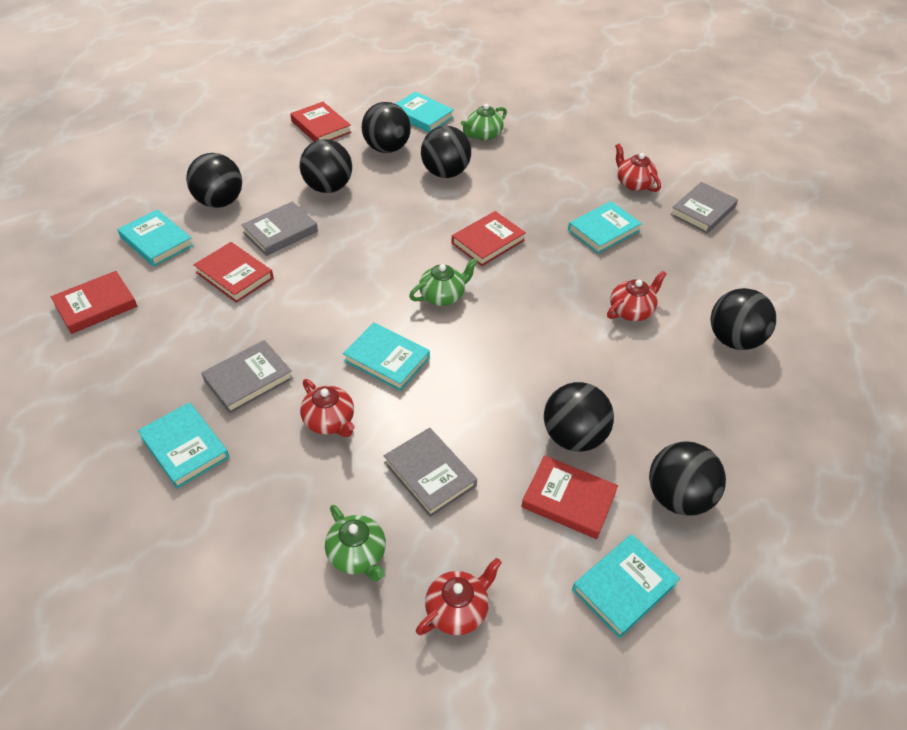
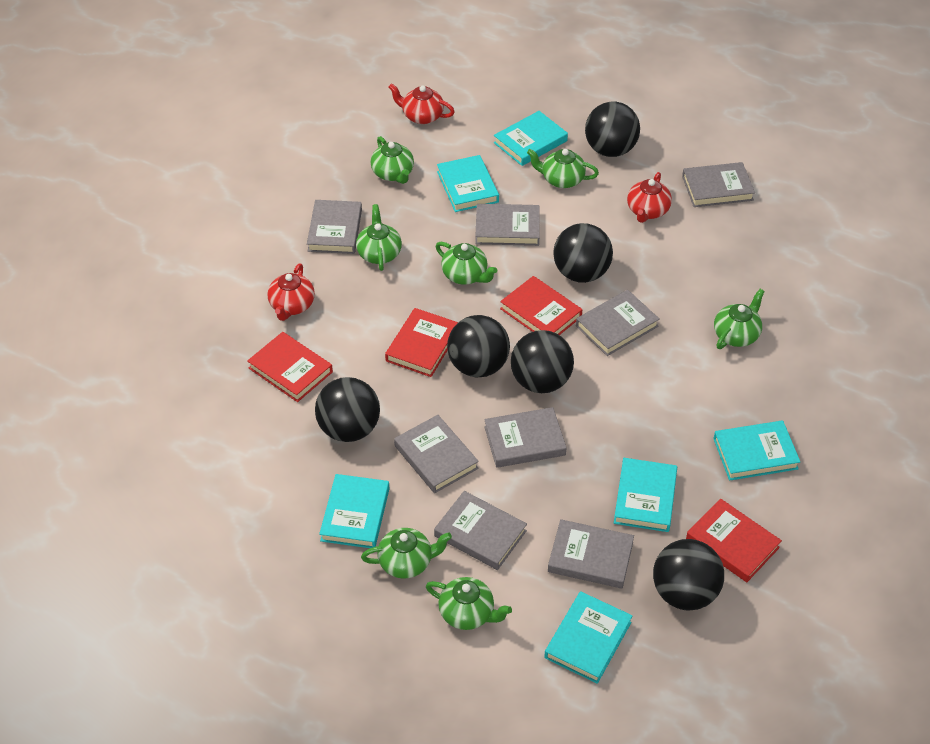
black ball: [186,153,242,208] [300,139,352,193] [362,102,411,153] [421,126,471,178] [544,382,614,452] [649,441,726,516] [711,288,776,350] = 7 -> [315,377,380,442] [447,315,510,378] [511,330,574,393] [553,223,613,283] [585,102,640,157] [653,539,724,610] = 6
green teapot: [325,505,386,581] [409,258,478,306] [461,104,507,141] = 3 -> [356,204,402,271] [361,528,452,579] [371,136,414,184] [426,577,512,630] [436,242,497,285] [527,149,599,188] [714,289,765,349] = 7
grey book: [201,340,293,413] [241,201,318,256] [384,428,477,517] [670,182,738,233] = 4 -> [307,200,362,254] [394,415,479,493] [434,491,527,570] [475,204,540,246] [484,407,567,468] [548,519,634,589] [576,290,660,356] [682,162,755,207] = 8
red book: [51,271,137,334] [194,242,273,303] [290,102,351,142] [451,211,526,266] [521,455,618,539] = 5 -> [247,332,333,402] [385,308,458,377] [500,276,582,335] [686,499,782,582] = 4
red teapot: [300,379,355,437] [416,558,502,635] [607,271,666,321] [615,144,661,192] = 4 -> [267,264,315,321] [389,83,455,124] [627,172,672,223] = 3

